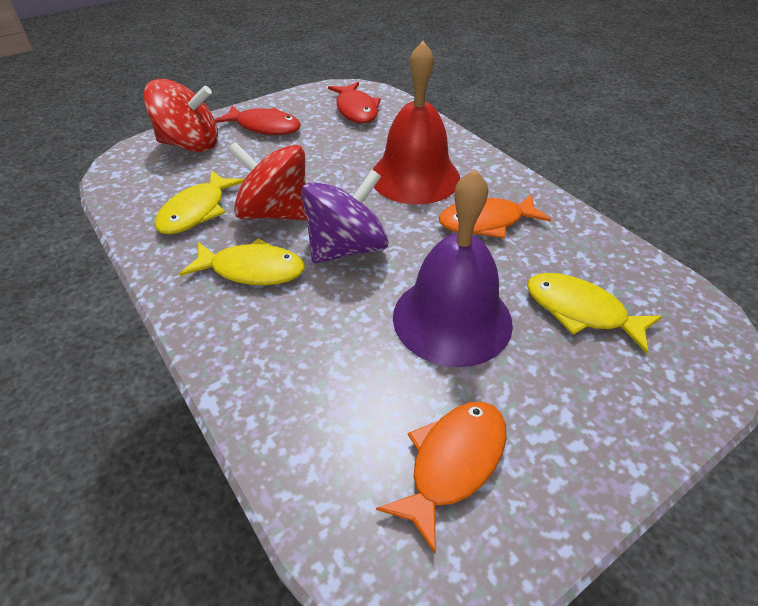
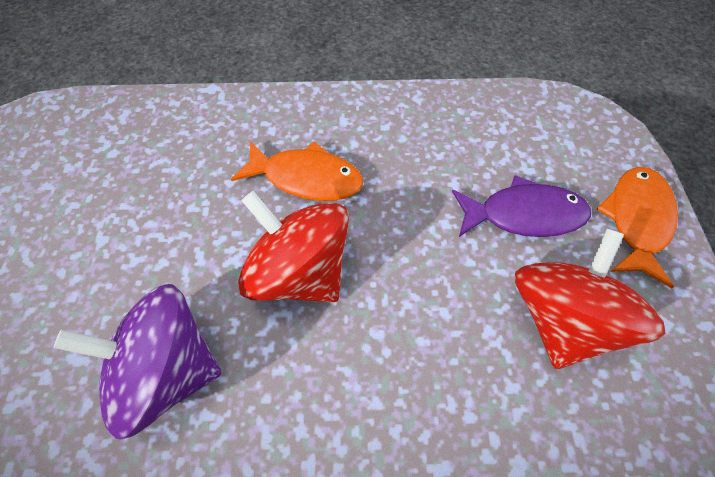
purple bell: [393,169,513,367] = 1 -> none = 0
purple fish: none = 0 -> [452,175,591,237] = 1
red bell: [373,41,460,204] = 1 -> none = 0
red fish: [214,105,301,135] [328,82,381,123] = 2 -> none = 0
yellow fish: [154,170,244,234] [180,238,305,285] [527,273,662,353] = 3 -> none = 0

